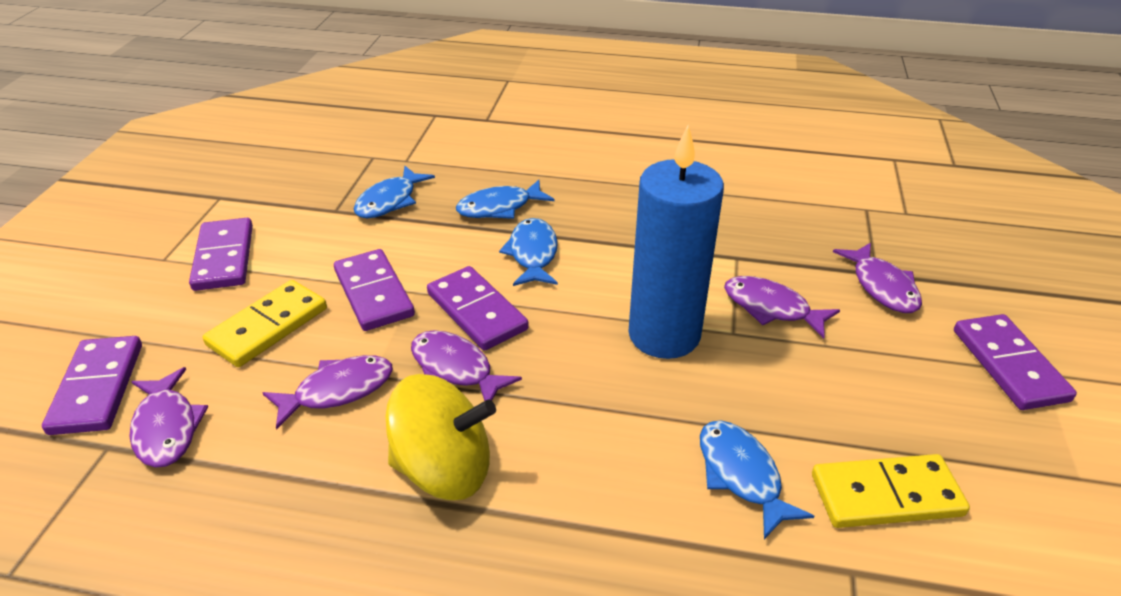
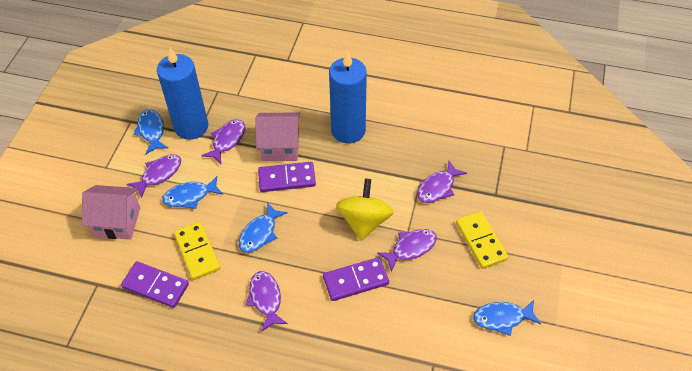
blue candle: [628,125,724,359] = 1 -> [157,48,208,140] [329,51,367,143] = 2
pink house: none = 0 -> [82,185,140,239] [255,113,300,161] = 2
purple domino: [42,336,142,435] [189,218,253,291] [334,249,415,331] [427,266,529,351] [954,314,1077,410] = 5 -> [121,261,189,308] [258,162,316,192] [323,257,389,301] = 3

